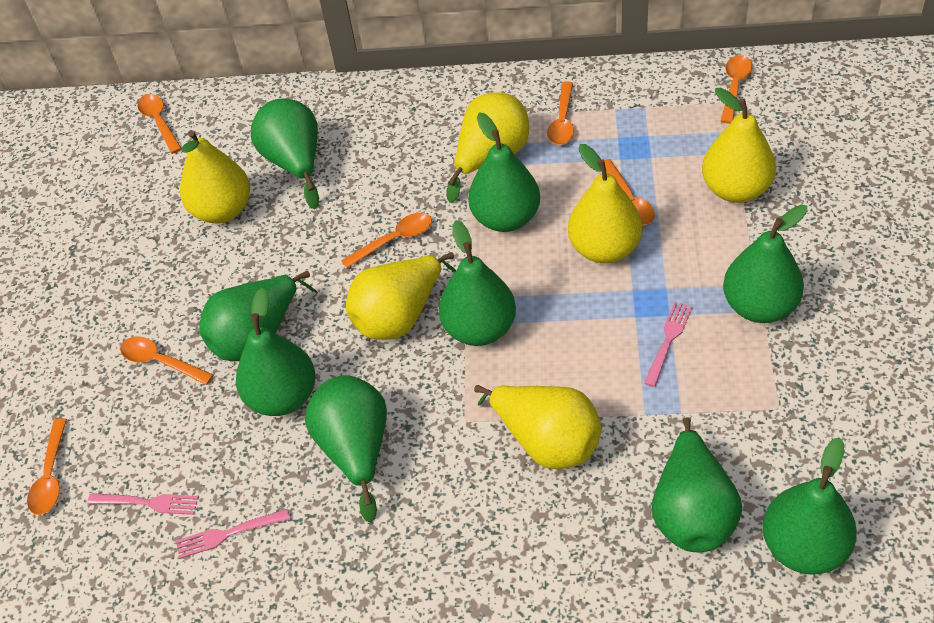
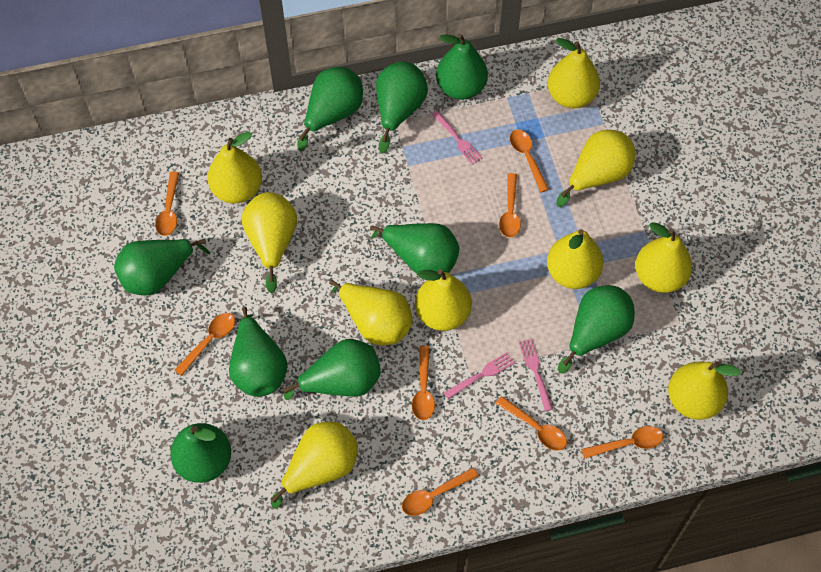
orange spoon: [27,418,67,515] [120,336,214,385] [137,94,182,154] [341,213,432,268] [547,81,574,145] [604,159,655,225] [721,55,752,124] = 7 -> [155,172,179,236] [175,313,235,376] [402,467,479,516] [412,346,435,420] [496,396,567,451] [499,173,521,238] [510,129,549,192] [581,426,663,459] = 8
yellow pear: [180,130,250,223] [346,252,456,340] [447,92,529,203] [474,385,602,469] [568,144,642,263] [702,87,776,203] = 6 -> [207,132,262,204] [242,192,297,293] [271,422,358,509] [329,280,412,345] [415,269,472,331] [547,229,603,289] [548,38,600,108] [556,130,635,207] [635,222,692,293] [668,361,741,420] = 10

